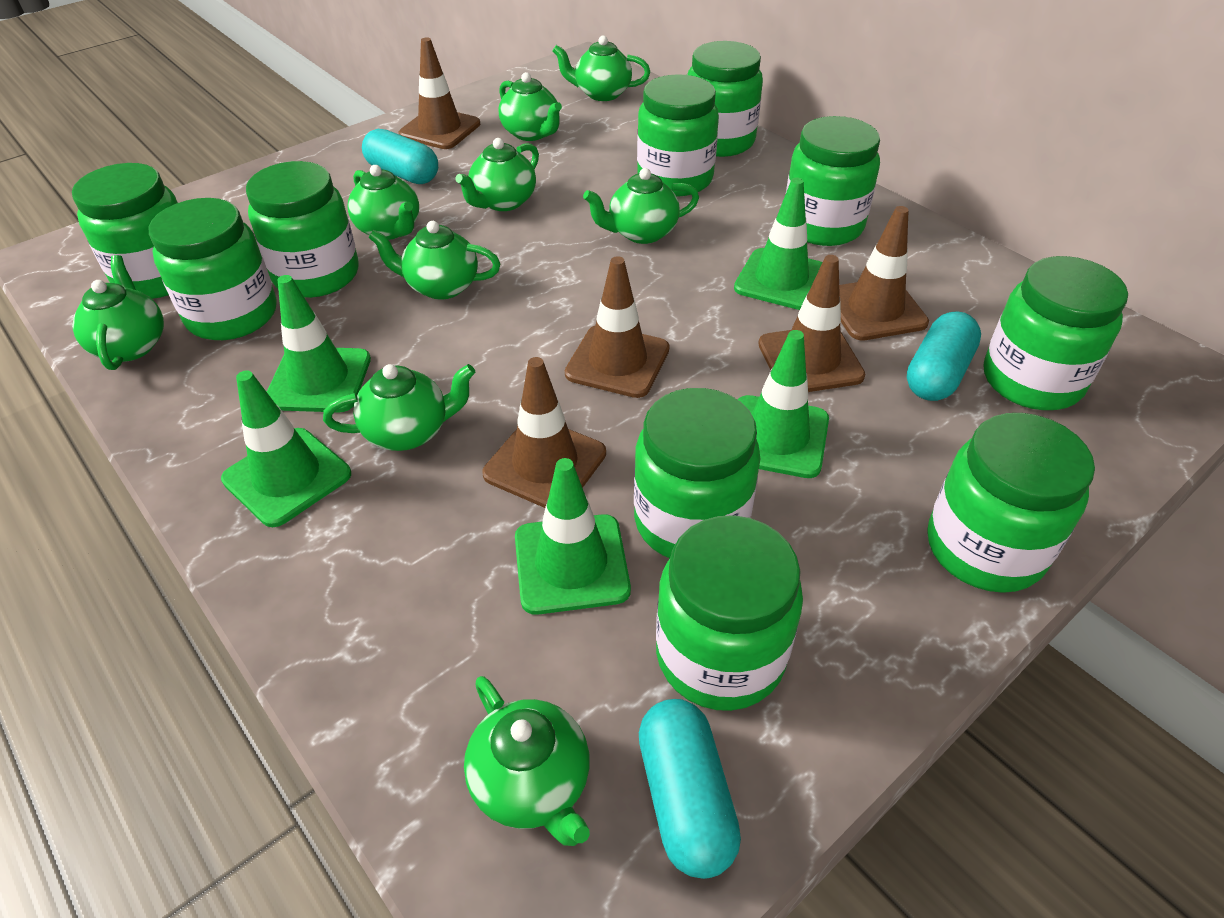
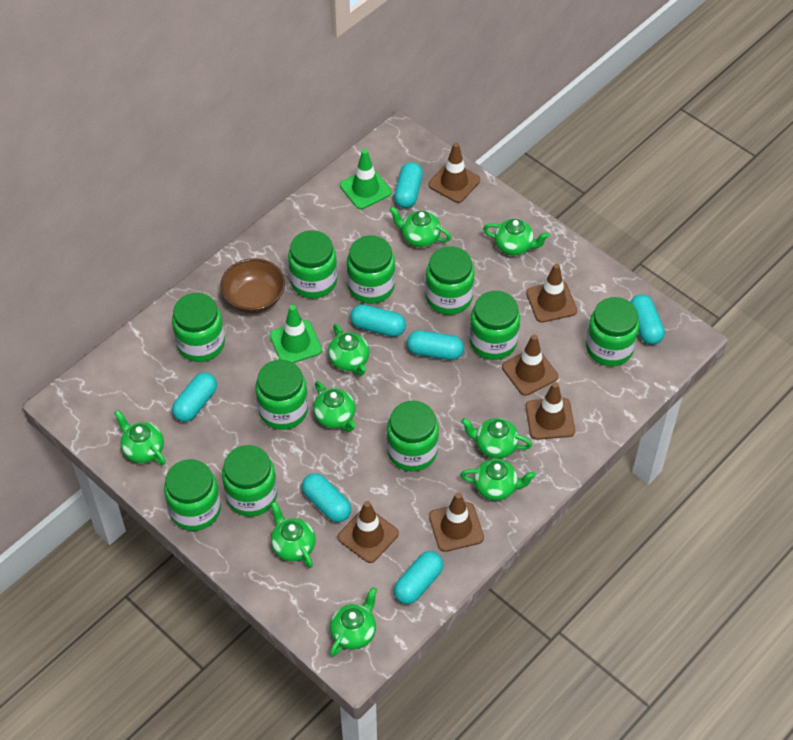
brown bowl: none = 0 -> [220,258,285,313] = 1
brown traffic cone: [399,37,480,149] [482,357,606,508] [565,256,670,398] [758,255,865,392] [839,206,929,341] = 5 -> [338,501,399,563] [428,143,480,203] [429,492,484,552] [502,334,558,396] [526,264,577,323] [526,382,575,440] = 6
green traffic cone: [221,370,351,527] [267,275,371,412] [515,458,631,615] [734,178,822,310] [738,330,829,478] = 5 -> [270,305,322,363] [340,149,392,209] = 2
turquoise capsule: [362,129,438,184] [639,699,741,879] [907,311,981,401] = 3 -> [172,372,217,422] [302,473,351,522] [350,304,406,337] [394,162,423,208] [394,551,443,604] [407,331,464,360] [630,294,665,345] = 7

